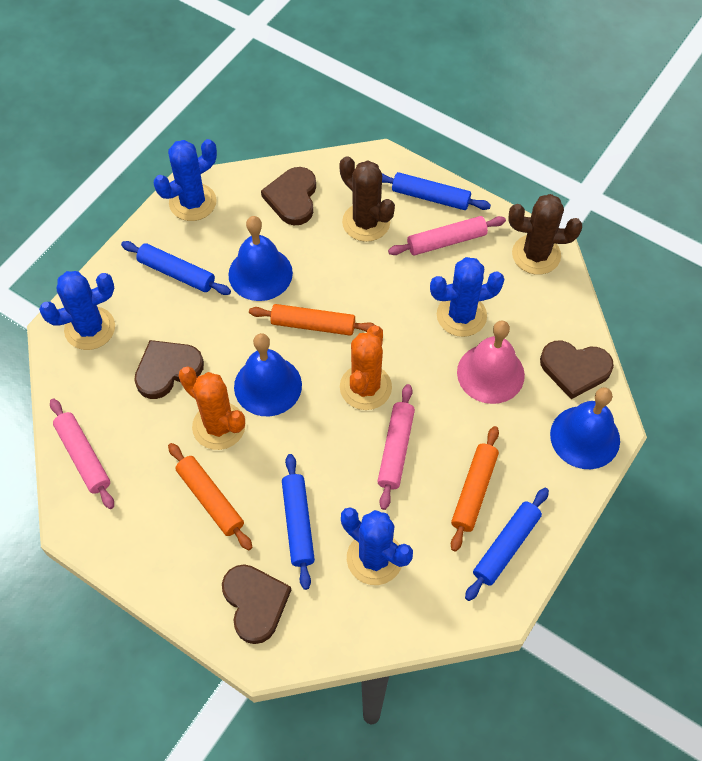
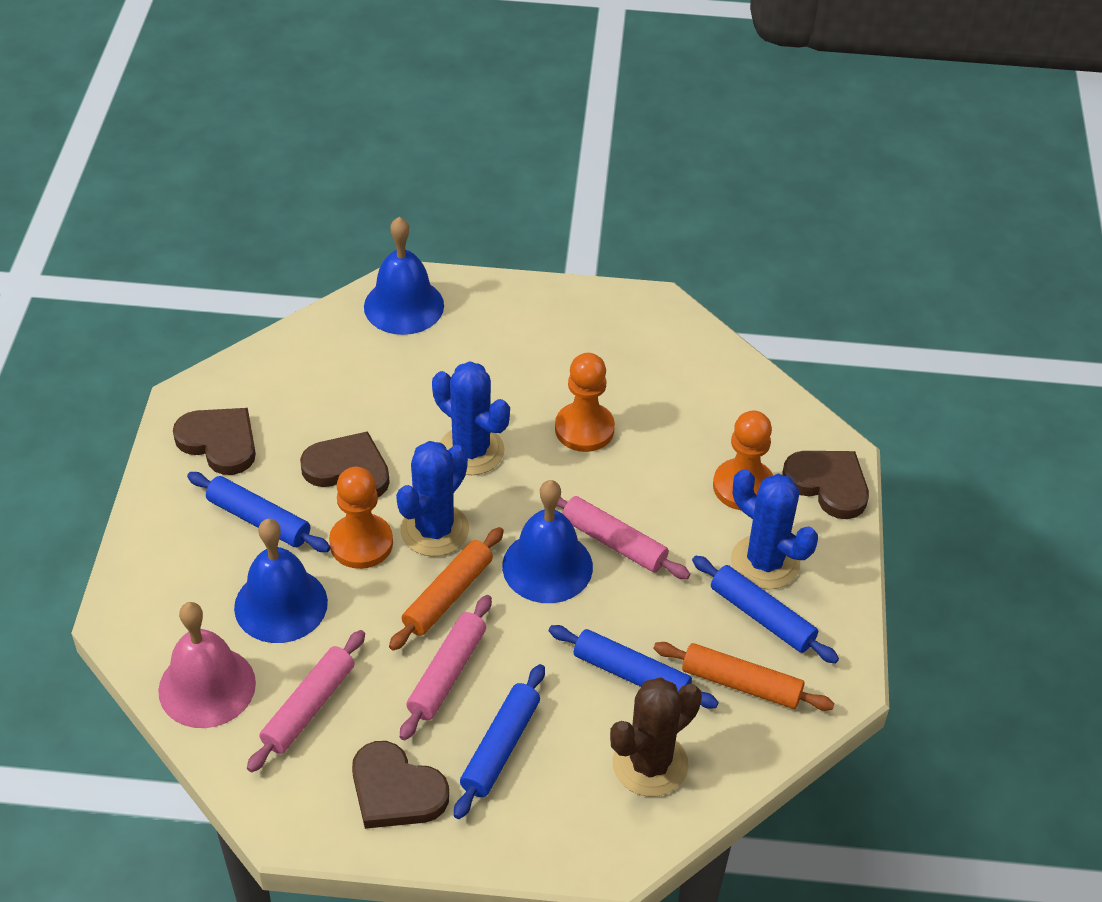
blue cactus: [39,271,115,350] [154,139,217,221] [341,507,413,585] [430,257,504,337] = 4 -> [396,441,469,557] [432,361,510,475] [731,469,818,590] = 3
brown cactus: [339,156,395,242] [508,194,582,275] = 2 -> [610,677,702,797] = 1
orange cactus: [179,367,246,450] [340,325,392,410] = 2 -> none = 0
orange pawn: none = 0 -> [329,467,393,569] [555,353,615,452] [713,410,773,510] = 3
orange rolling pin: [168,443,253,550] [249,304,375,336] [451,426,499,552] = 3 -> [389,527,504,651] [654,642,835,711] = 2

